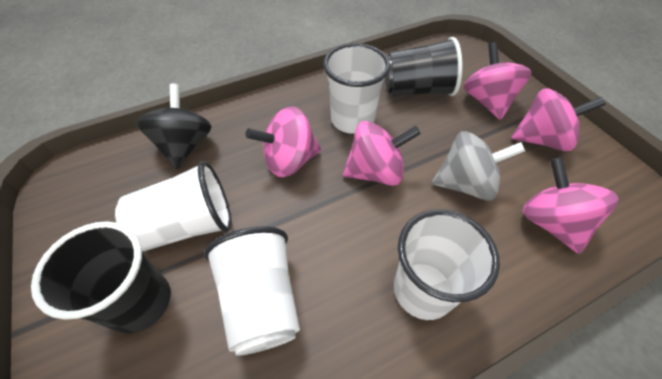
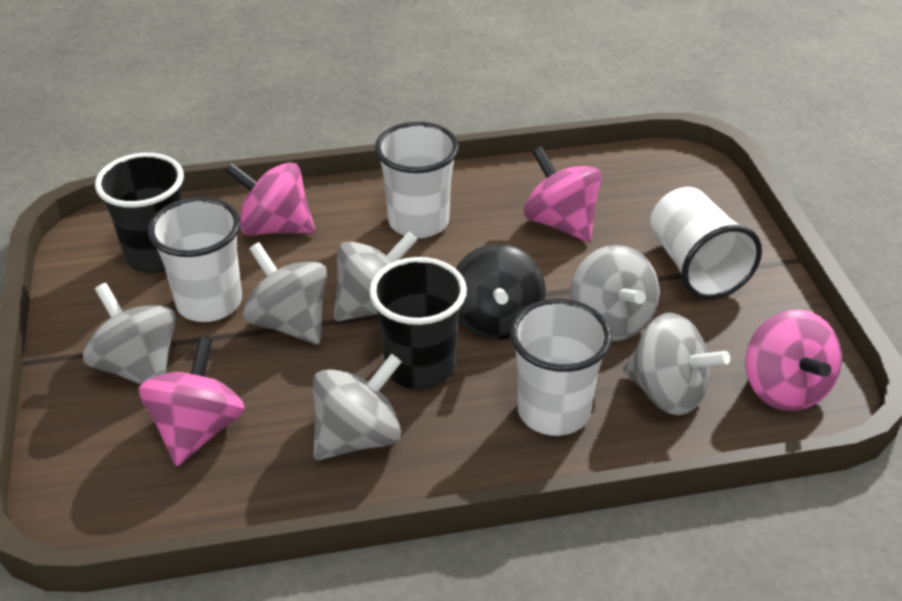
grey spinning top: [432,131,525,201] = 1 -> [83,283,176,385] [243,242,327,344] [313,354,402,460] [334,232,418,321] [570,245,659,341] [623,313,730,415] = 6
pink spinning top: [245,106,321,177] [343,121,421,186] [463,42,532,120] [511,89,606,151] [522,157,619,254] = 5 -> [138,337,245,466] [225,162,315,235] [523,146,601,242] [746,310,842,411] = 4

